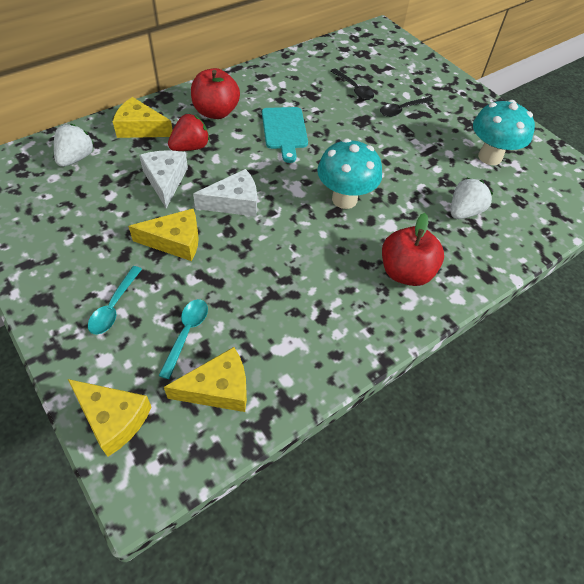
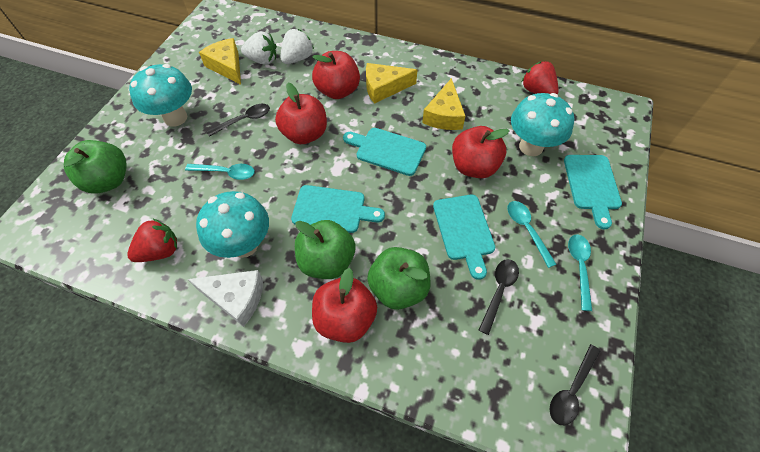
black spoon: [330,68,374,100] [380,97,434,117] = 2 -> [206,104,270,137] [479,259,519,335] [549,344,600,425] = 3
green apple: none = 0 -> [63,140,126,193] [295,220,356,279] [367,247,431,310] = 3
red apple: [191,68,240,119] [382,213,444,286] = 2 -> [275,83,327,144] [312,51,360,99] [312,268,377,343] [452,126,510,178] = 4
red strawberry: [168,114,210,151] = 1 -> [127,219,177,262] [522,61,559,94] = 2
turquoise cutting board: [262,107,308,163] = 1 -> [291,185,385,233] [343,128,426,176] [433,195,495,280] [564,155,622,229] = 4
turquoise mushroom: [317,139,382,209] [473,100,535,165] = 2 -> [129,64,192,127] [196,191,269,258] [511,93,574,156] = 3
turquoise spoon: [88,266,142,335] [159,299,208,379] = 2 -> [185,164,255,180] [507,201,557,268] [568,234,592,311] = 3
white cheese: [139,150,188,208] [193,169,257,217] = 2 -> [188,270,263,327] = 1
yellow cheese: [68,379,152,457] [113,97,173,138] [128,209,199,261] [164,347,247,412] = 4 -> [199,38,241,85] [366,63,417,104] [422,78,466,130] = 3

